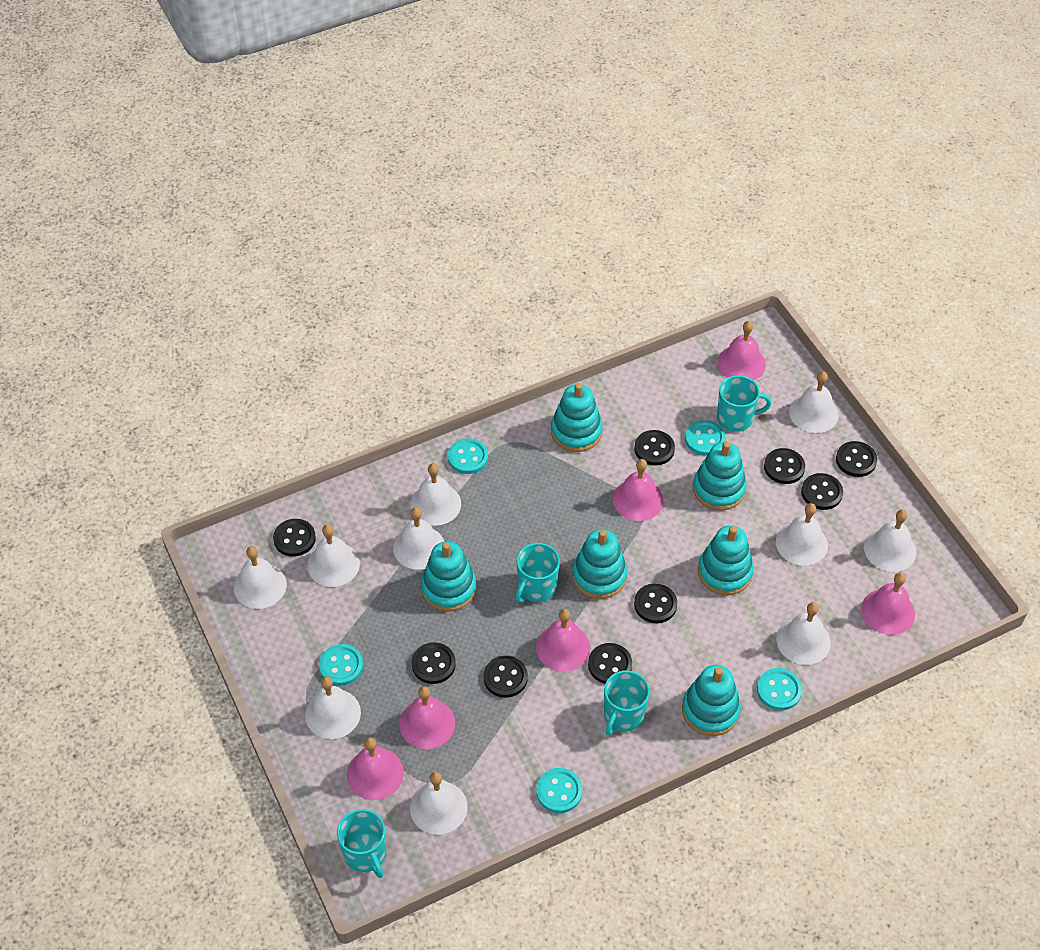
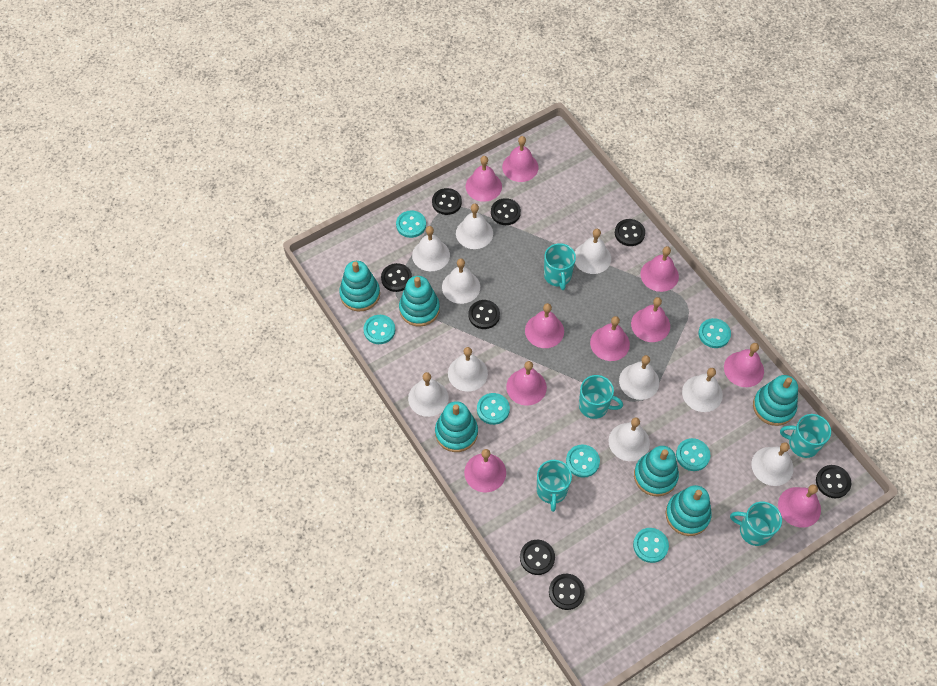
black button: [273,519,316,557] [412,642,456,684] [484,656,528,698] [588,643,632,684] [634,430,675,466] [634,584,677,623] [764,448,805,484] [801,473,843,510] [836,441,877,477] = 9 -> [381,263,412,292] [432,188,462,215] [469,300,500,329] [491,198,521,225] [520,540,555,575] [549,574,585,610] [615,219,645,246] [816,465,851,498] = 8
pink bell: [347,737,404,800] [399,686,455,749] [536,609,590,672] [613,459,664,521] [718,321,766,381] [861,572,915,635] = 6 -> [464,449,506,492] [466,156,502,202] [502,136,538,182] [506,361,547,406] [525,303,564,348] [590,316,630,361] [631,297,670,342] [641,246,679,292] [724,343,764,387] [778,485,821,528] = 10
turquoise button: [319,644,363,686] [448,438,488,474] [536,768,583,813] [685,420,725,455] [757,668,802,710] = 5 -> [363,315,395,344] [396,210,426,238] [477,393,510,425] [566,445,600,478] [633,528,669,563] [676,438,710,471] [698,318,731,348] = 7
turquoise mug: [337,809,386,878] [515,543,560,603] [604,670,650,735] [717,375,771,432] = 4 -> [537,460,572,512] [544,243,576,290] [579,375,623,419] [730,502,782,546] [780,414,831,458] = 5

